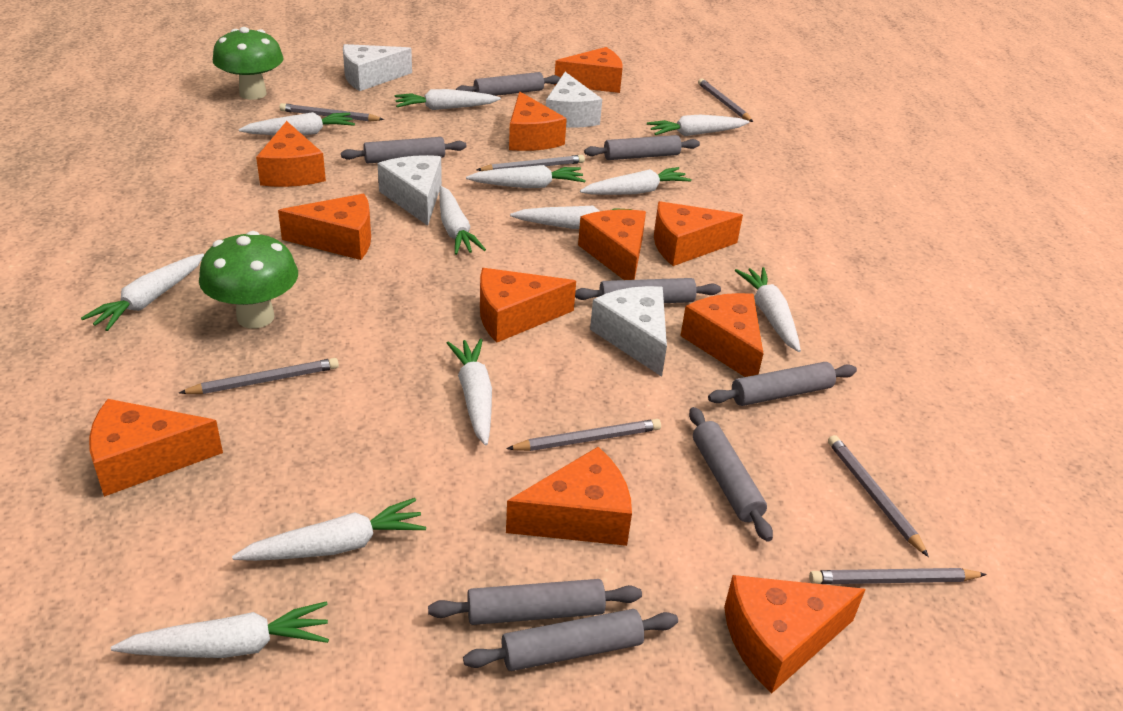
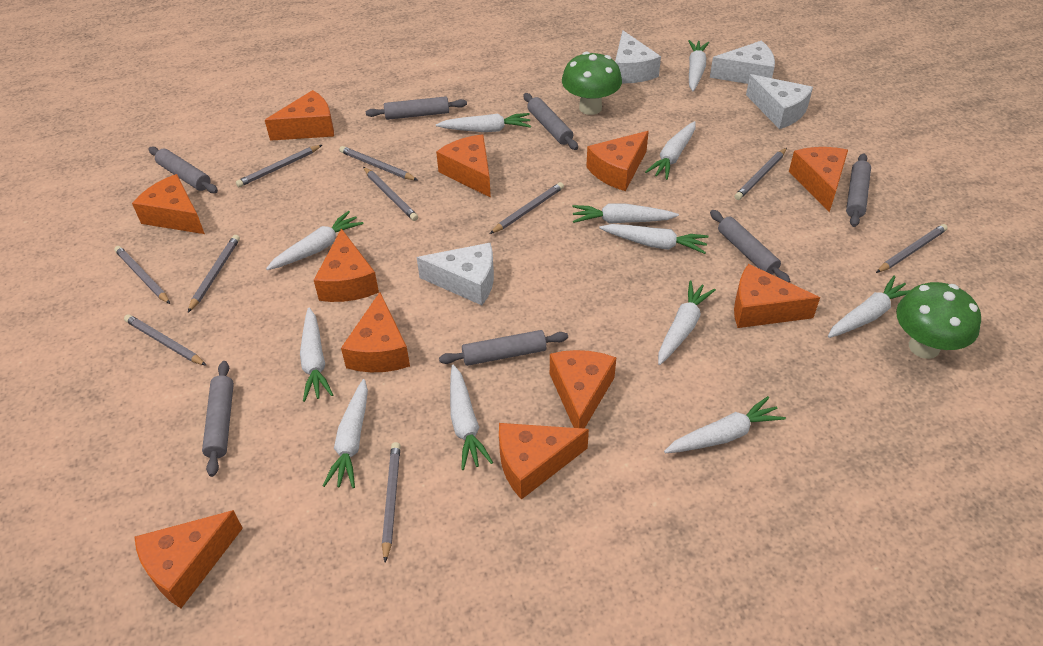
grey pencil: [179,358,339,394] [280,103,384,122] [476,155,585,171] [506,419,661,451] [698,78,753,122] [809,568,987,584] [828,435,929,557] = 7 -> [114,246,170,304] [124,314,207,366] [188,235,240,312] [236,145,322,187] [339,146,417,180] [363,167,418,221] [382,442,401,563] [490,182,564,234] [734,148,787,200] [876,224,948,273] = 10
grey rolling pin: [341,137,467,163] [428,579,642,625] [456,72,560,96] [463,609,678,671] [575,278,721,303] [584,135,700,160] [689,407,773,542] [708,362,857,406] = 8 -> [148,147,218,193] [202,361,234,477] [366,96,467,120] [439,330,568,366] [523,93,578,150] [710,210,791,283] [846,153,871,227] = 7

